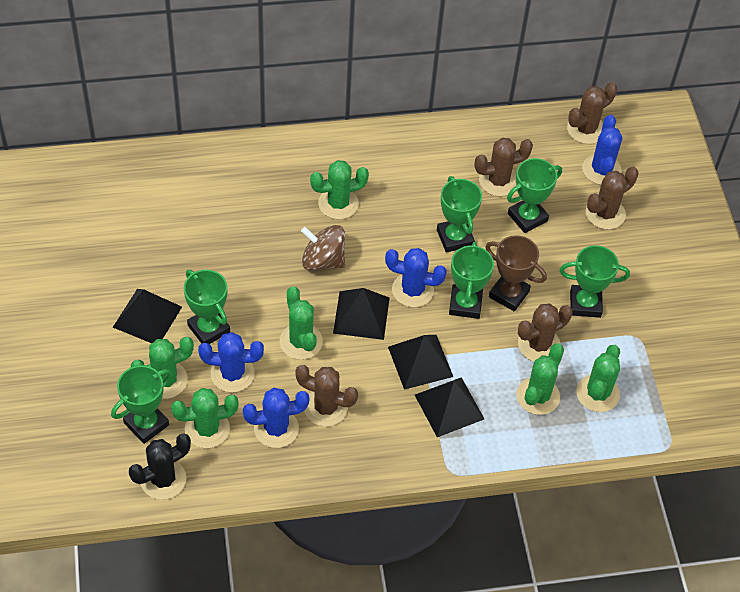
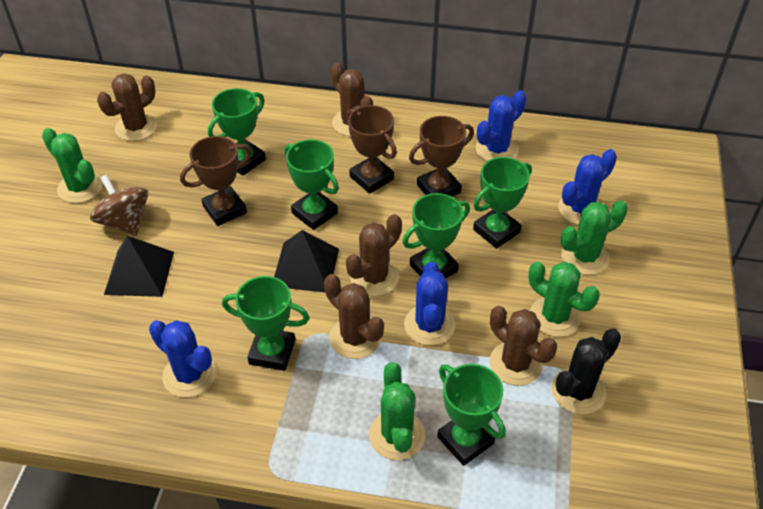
black pyramid: [113,289,182,343] [333,288,389,340] [388,335,453,390] [415,377,484,437] = 4 -> [104,236,174,297] [274,230,339,292] = 2
brown trophy: [486,235,547,311] = 1 -> [180,136,251,226] [347,105,397,194] [409,116,474,197] = 3
green cactus: [131,337,194,399] [171,388,239,448] [280,286,323,360] [310,160,369,219] [516,343,564,415] [576,345,620,412] = 6 -> [42,128,103,203] [369,362,425,460] [529,262,600,337] [561,200,628,275] = 4

